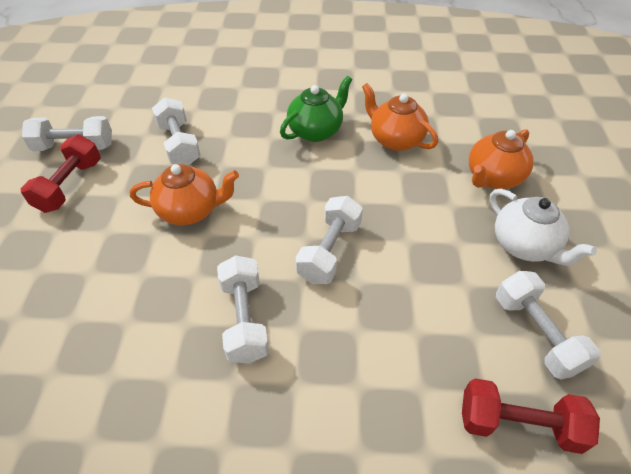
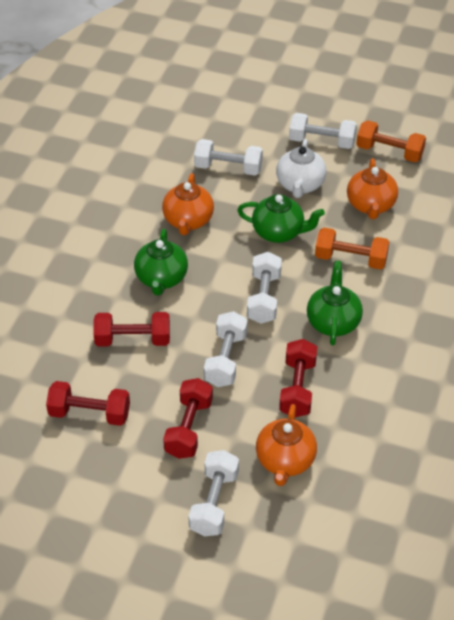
green teapot: [280,76,352,142] = 1 -> [134,229,188,295] [237,194,325,243] [307,261,363,345] = 3
orange dumbbell: none = 0 -> [315,228,390,270] [356,120,426,162] = 2
red dumbbell: [21,135,101,213] [462,378,600,454] = 2 -> [46,381,130,426] [94,312,170,347] [163,378,213,459] [279,339,317,417] = 4

